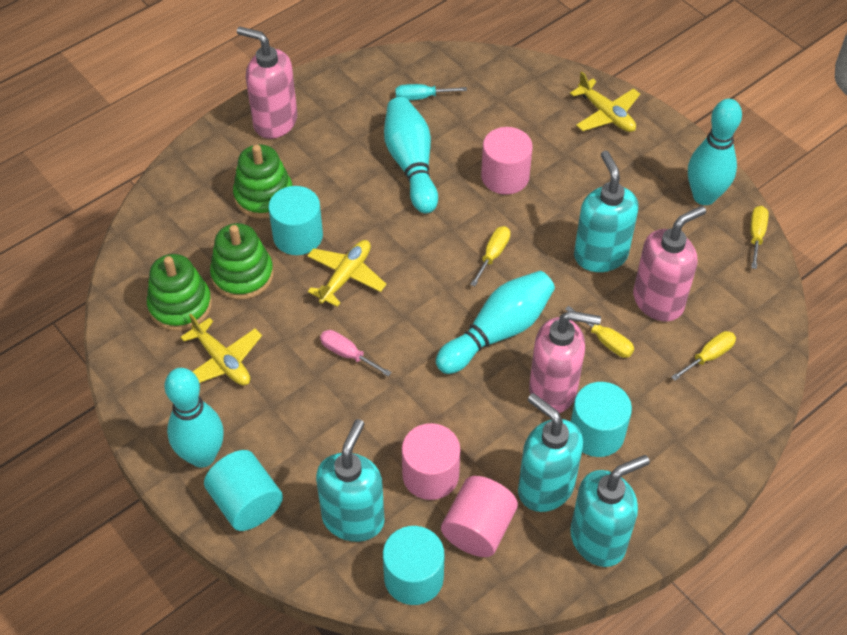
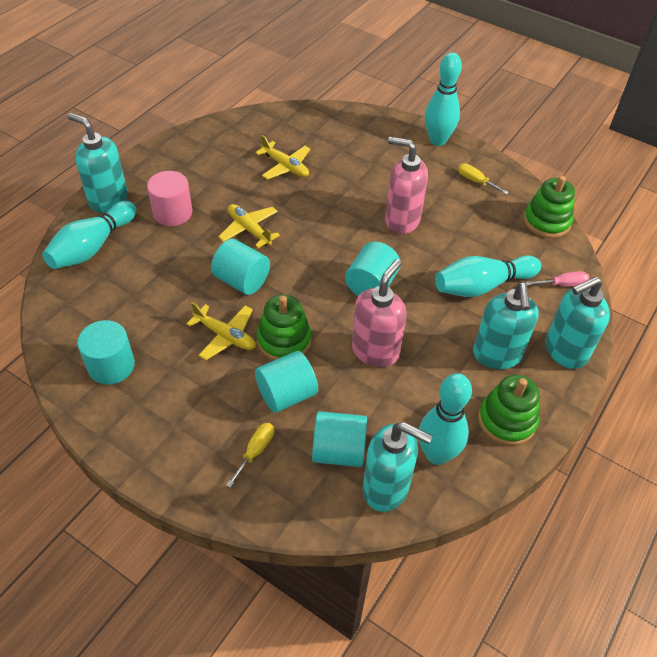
pink cylinder: [402,423,460,500] [441,476,518,557] [481,127,533,195] = 3 -> [147,171,192,226] = 1
pink soap dispenser: [237,26,298,139] [529,311,601,413] [633,206,706,322] = 3 -> [352,259,407,367] [385,137,428,234] = 2
turquoise cylinder: [204,450,283,531] [268,186,323,255] [383,526,445,605] [571,382,632,457] = 4 -> [77,320,135,385] [211,239,270,295] [255,351,318,413] [312,411,367,467] [345,242,400,296] = 5
turquoise screwdriver: [395,84,467,100] = 1 -> none = 0
yellow screwdriver: [470,226,510,287] [565,306,634,358] [671,331,736,381] [750,206,769,269] = 4 -> [226,423,274,488] [458,163,509,195] = 2

